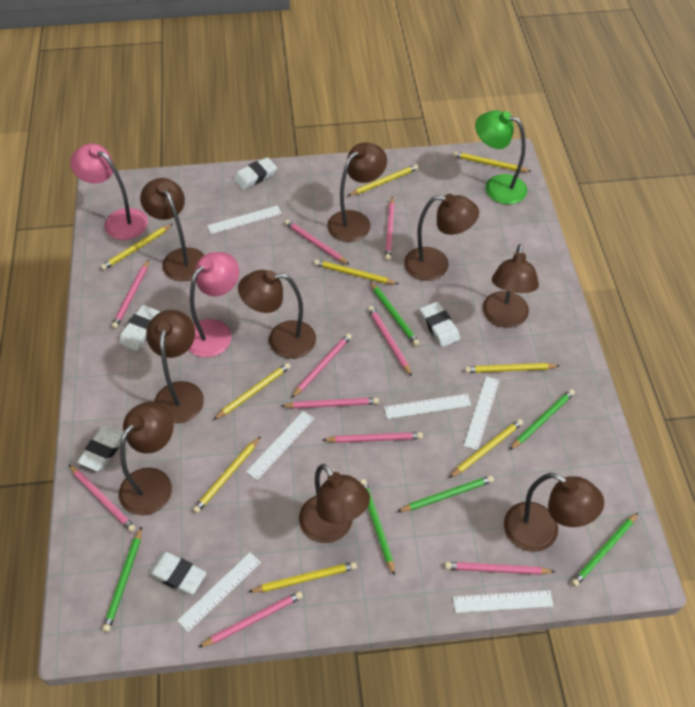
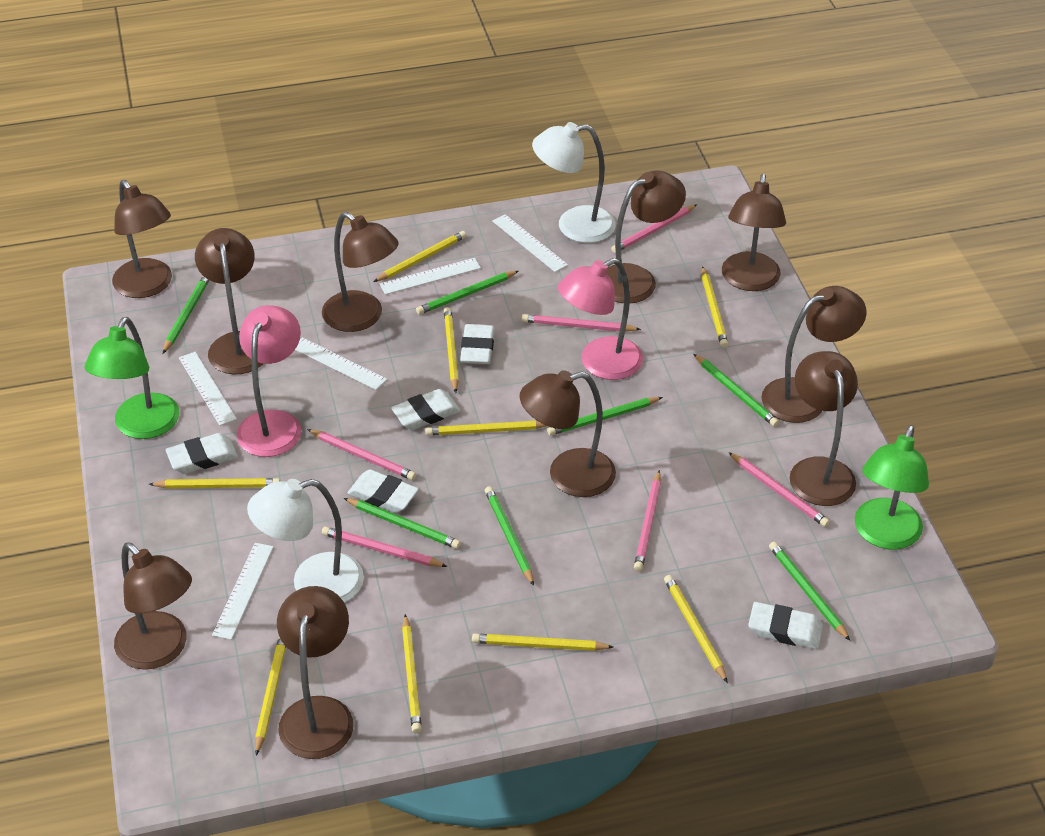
brown lamp: [119,401,174,516] [140,178,204,282] [146,310,204,423] [238,270,316,359] [299,464,370,543] [327,142,387,242] [404,194,479,281] [483,244,539,328] [504,473,604,552] = 9 -> [112,180,172,298] [114,542,192,670] [195,228,263,374] [277,586,353,759] [322,212,399,332] [519,370,616,497] [606,170,686,303] [722,173,786,291] [762,286,867,423] [790,351,858,506] = 10
green lamp: [475,110,527,204] = 1 -> [84,317,179,439] [855,425,929,550] = 2
green pencil: [102,527,142,632] [360,479,395,576] [370,281,419,346] [397,475,494,512] [510,389,575,450] [571,513,638,587] = 6 -> [163,276,209,353] [344,498,461,549] [416,271,518,315] [485,486,534,586] [547,397,663,436] [694,354,779,427] [769,542,850,641] = 7
pink pencil: [69,465,136,532] [111,260,149,329] [198,591,303,648] [281,398,379,409] [285,220,350,265] [292,333,352,398] [323,432,423,443] [368,306,412,376] [385,196,395,261] [445,562,556,575] = 10 -> [307,429,416,480] [322,526,448,567] [522,314,641,332] [611,204,697,253] [634,470,661,571] [728,452,830,527] = 6
white lamp: none = 0 -> [247,479,364,603] [532,122,616,243] = 2
white ruler: [177,552,261,632] [207,205,282,234] [246,411,314,480] [384,394,471,419] [453,590,553,613] [464,376,500,450] = 6 -> [179,352,237,426] [212,543,274,640] [295,337,387,390] [380,258,481,295] [492,214,568,272] = 5

